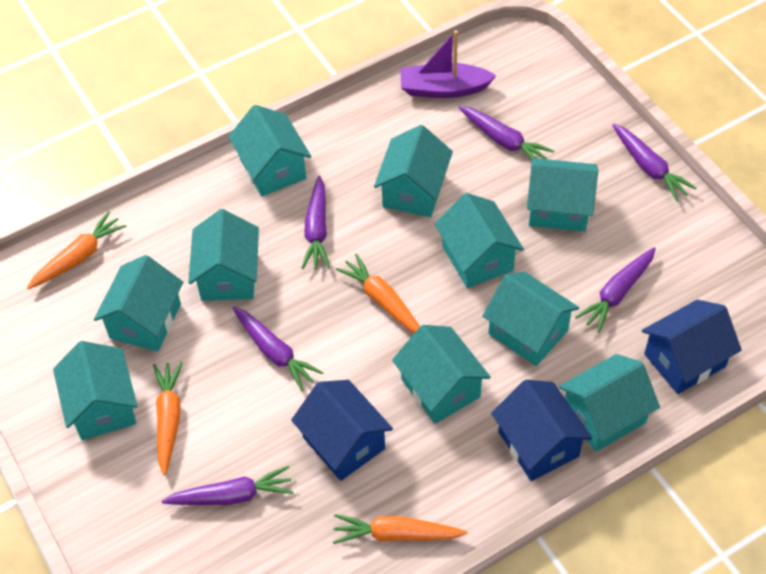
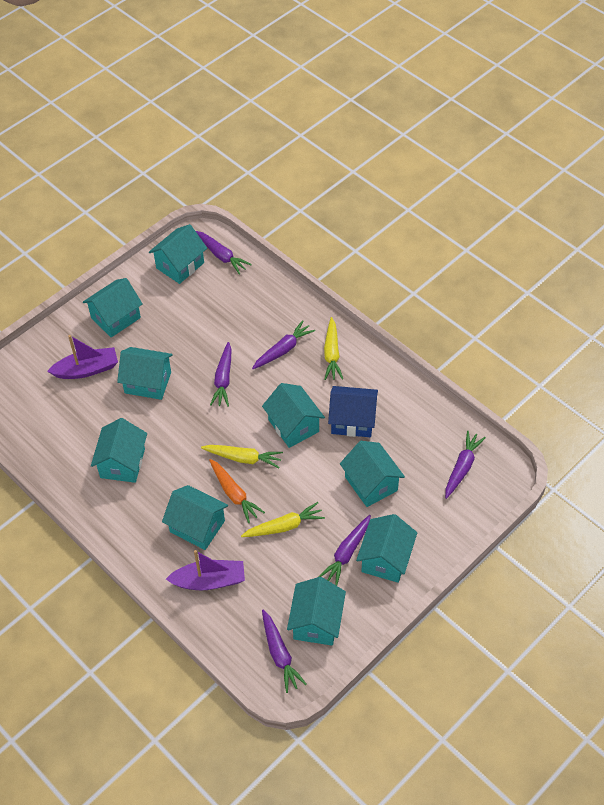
blue house: [291,380,393,481] [491,380,592,481] [642,300,742,394] = 3 -> [328,386,378,437] = 1
orange carrot: [27,211,127,289] [153,362,183,475] [333,514,467,544] [335,253,420,333] = 4 -> [209,459,265,523] = 1
purple boat: [401,30,496,98] = 1 -> [47,335,118,379] [166,550,245,590] = 2
turquoise house: [53,341,137,440] [94,255,183,351] [188,209,259,301] [228,105,312,196] [374,125,453,217] [392,325,491,424] [435,193,524,288] [482,272,579,366] [527,158,598,232] [559,354,660,452] = 10 -> [83,278,143,337] [91,418,147,483] [117,347,173,400] [149,224,207,284] [162,485,228,550] [262,383,325,448] [287,577,346,646] [340,441,405,507] [356,514,417,583] = 9
yellow carrot: none = 0 -> [201,445,283,468] [241,502,325,537] [324,317,343,380] = 3

